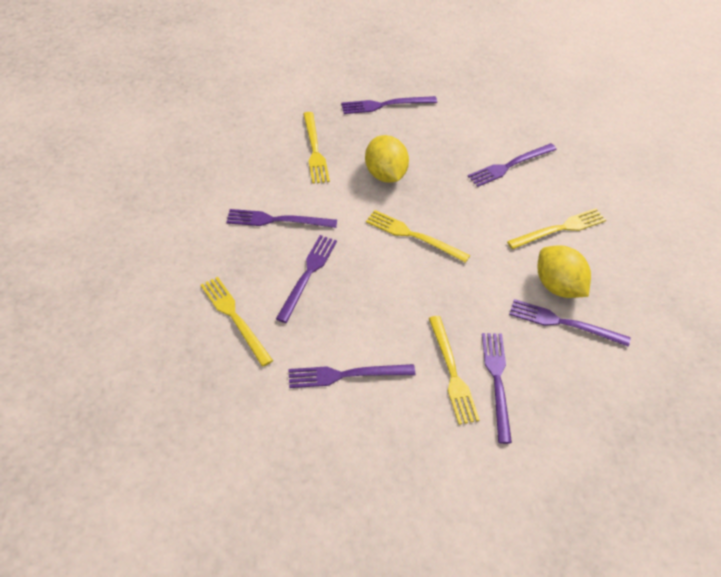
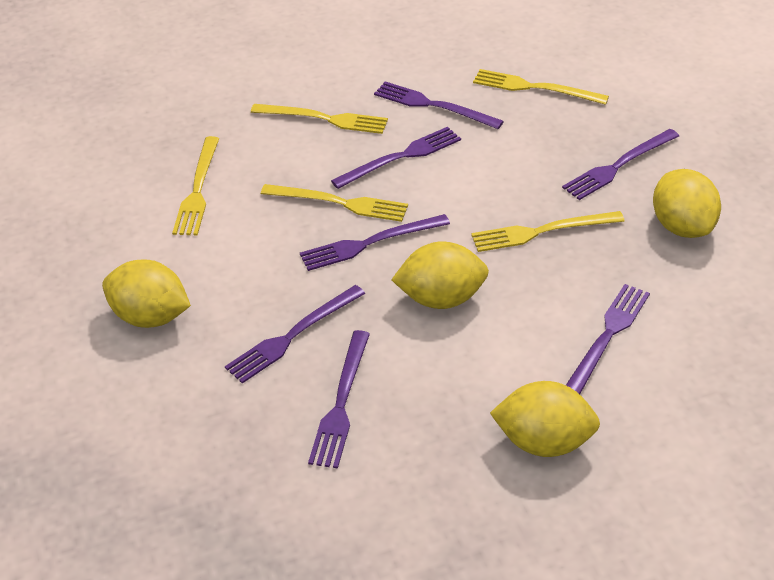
yellow lemon: [365,135,409,183] [537,245,591,298] = 2 -> [102,260,191,328] [391,242,489,309] [490,381,600,457] [653,169,721,238] = 4

